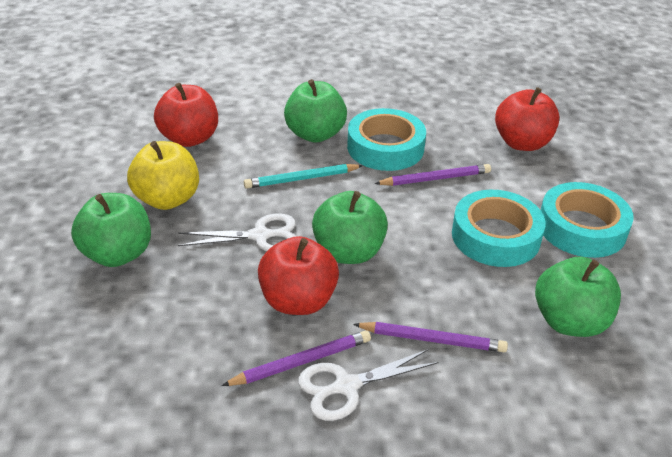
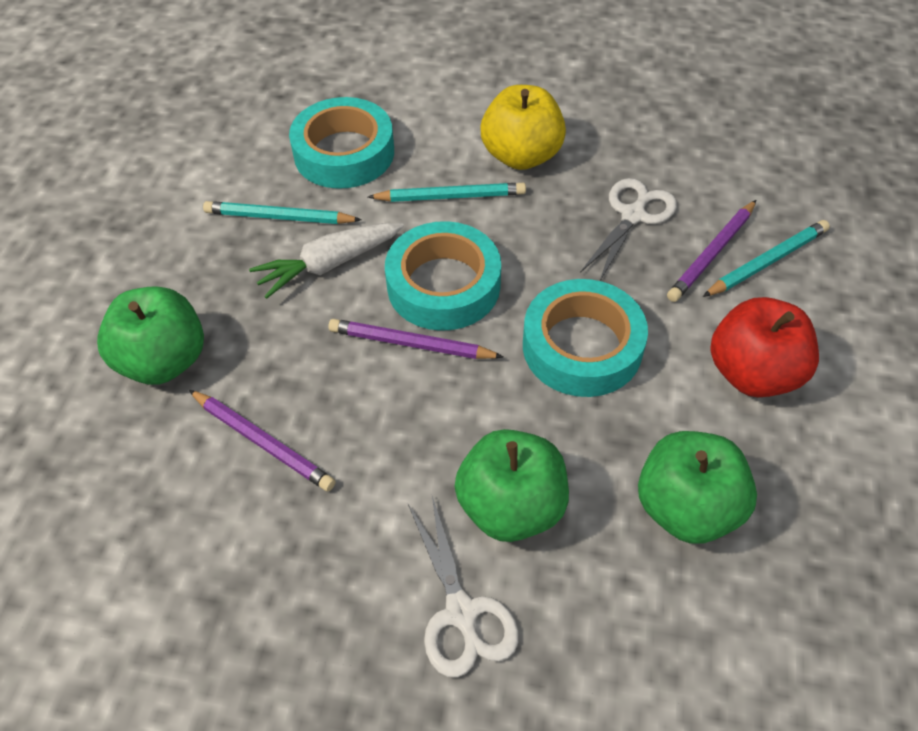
green apple: [71,193,151,267] [284,79,347,143] [312,191,388,264] [535,257,621,337] = 4 -> [97,286,204,385] [454,429,569,542] [638,431,757,544] = 3
red apple: [154,83,218,147] [258,236,339,315] [495,87,559,151] = 3 -> [710,297,819,397] = 1
turquoise pencil: [244,164,363,189] = 1 -> [203,201,362,224] [368,183,526,202] [703,220,830,297] = 3
white carrot: none = 0 -> [249,223,404,299] = 1

